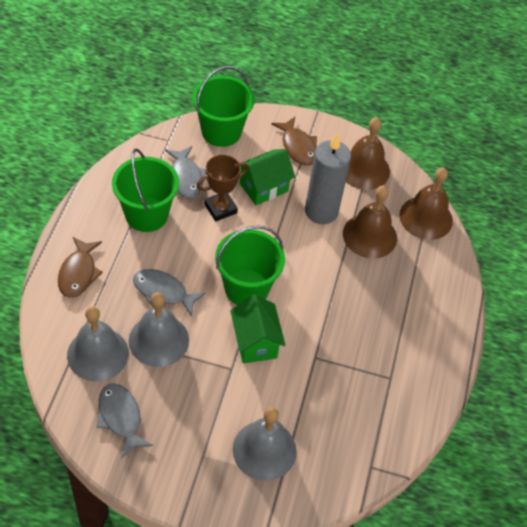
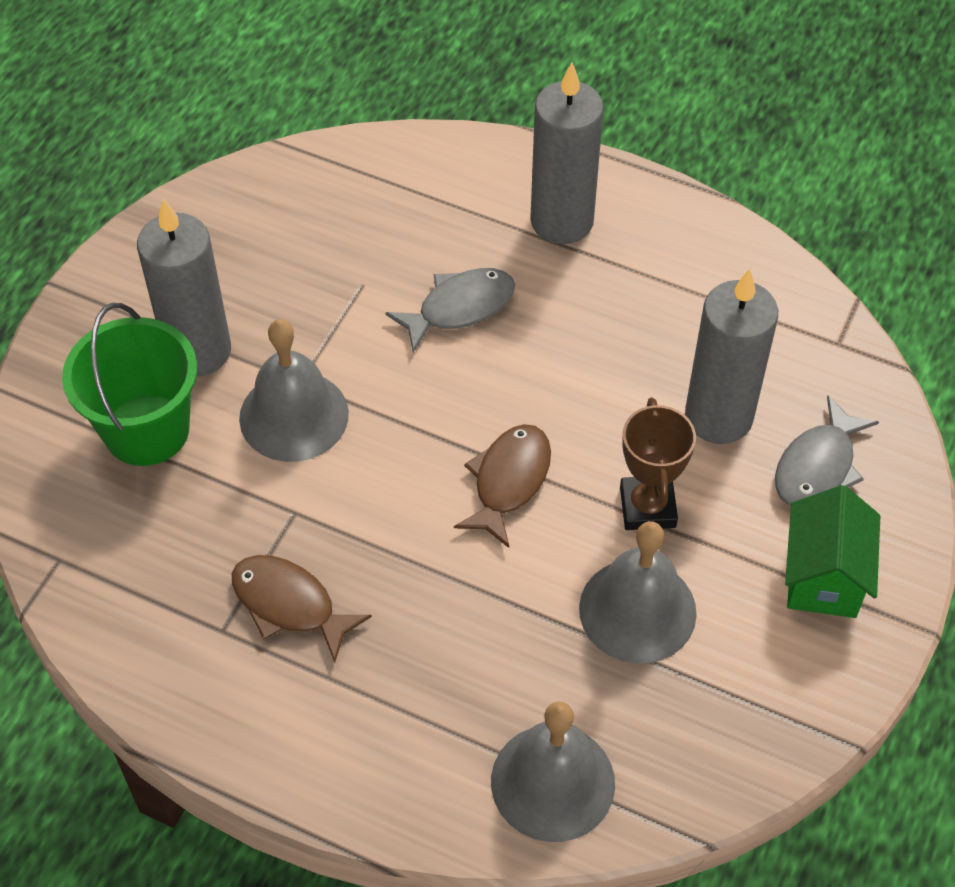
brown bell: [343,186,397,259] [346,117,390,190] [399,167,453,240] = 3 -> none = 0
green bucket: [112,149,179,232] [192,66,254,147] [215,225,285,305] = 3 -> [62,303,197,466] = 1
green house: [230,295,286,364] [240,149,295,205] = 2 -> [785,485,880,618] = 1
grey candle: [305,133,351,224] = 1 -> [137,198,231,377] [530,63,604,244] [685,268,778,444] = 3
grey fish: [97,383,153,458] [133,269,206,317] [165,146,206,199] = 3 -> [385,268,515,353] [775,396,879,506] = 2

